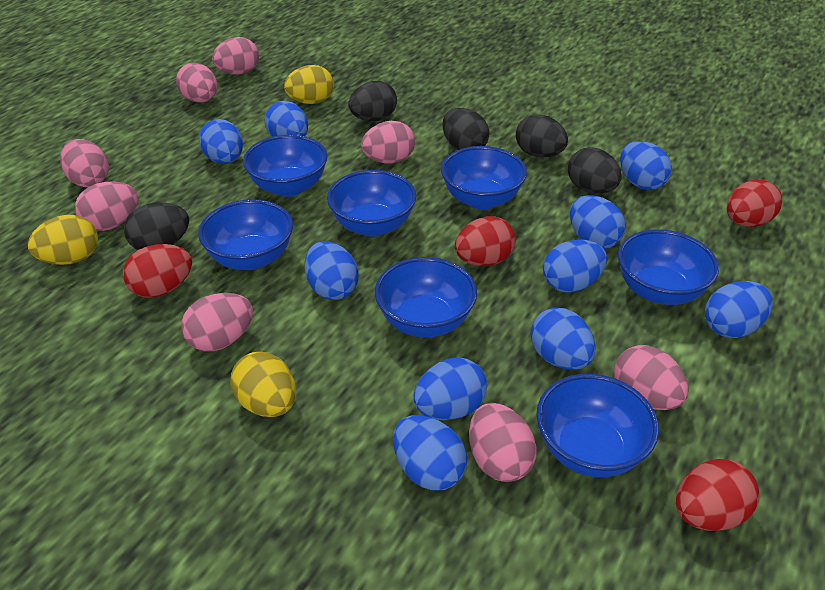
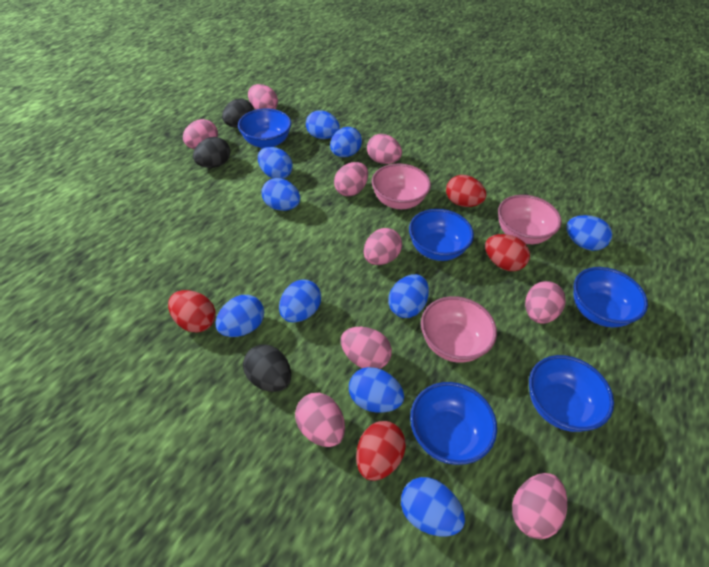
black egg: [124,202,189,250] [349,81,397,121] [442,108,489,150] [516,114,568,157] [568,147,622,194] = 5 -> [193,137,230,168] [222,99,254,128] [243,344,291,392] = 3
blue bowl: [198,200,293,270] [243,135,328,197] [327,170,416,237] [375,257,477,337] [441,146,527,209] [536,374,659,477] [618,229,719,305] = 7 -> [238,109,291,149] [409,209,474,261] [410,382,497,465] [529,355,614,432] [574,267,648,327] = 5
pink bowl: none = 0 -> [372,163,431,209] [421,296,497,363] [498,195,562,244] = 3
pink egg: [60,139,109,187] [75,181,138,231] [176,63,217,103] [181,293,253,351] [212,37,259,75] [361,121,415,164] [469,403,537,482] [614,345,689,410] = 8 -> [183,119,218,149] [248,84,278,110] [295,393,345,447] [334,162,368,197] [341,327,392,369] [364,228,402,265] [367,134,402,164] [512,473,567,539] [525,281,566,324] = 9
yellow egg: [28,215,98,265] [231,352,296,417] [284,65,334,104] = 3 -> none = 0

